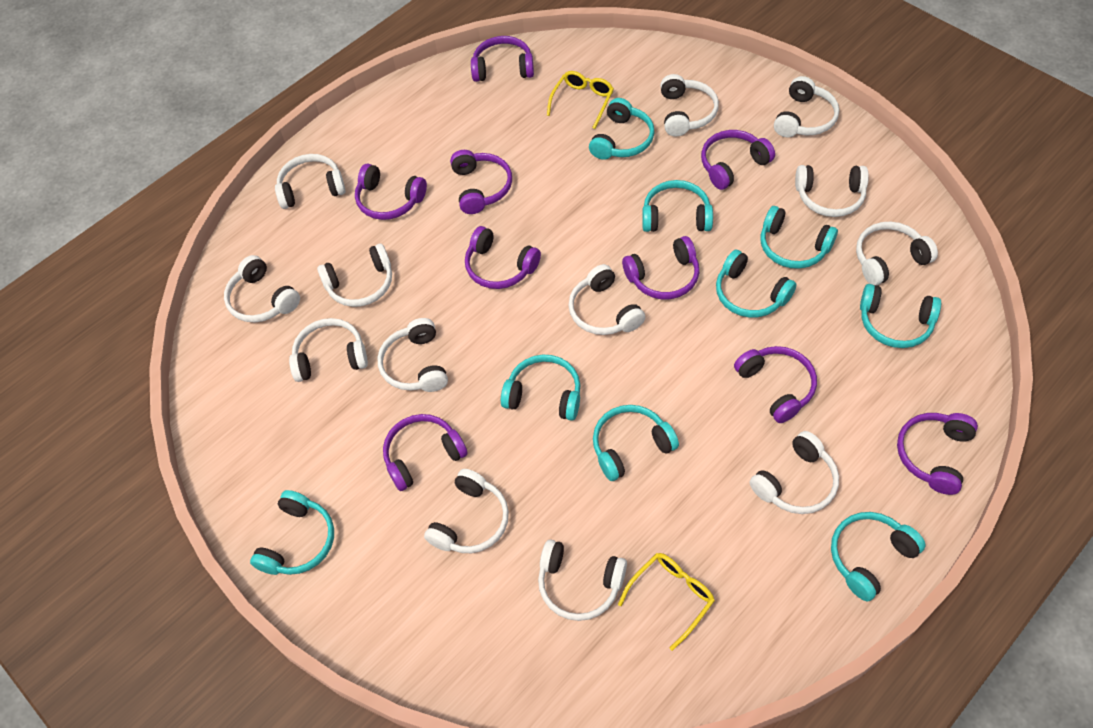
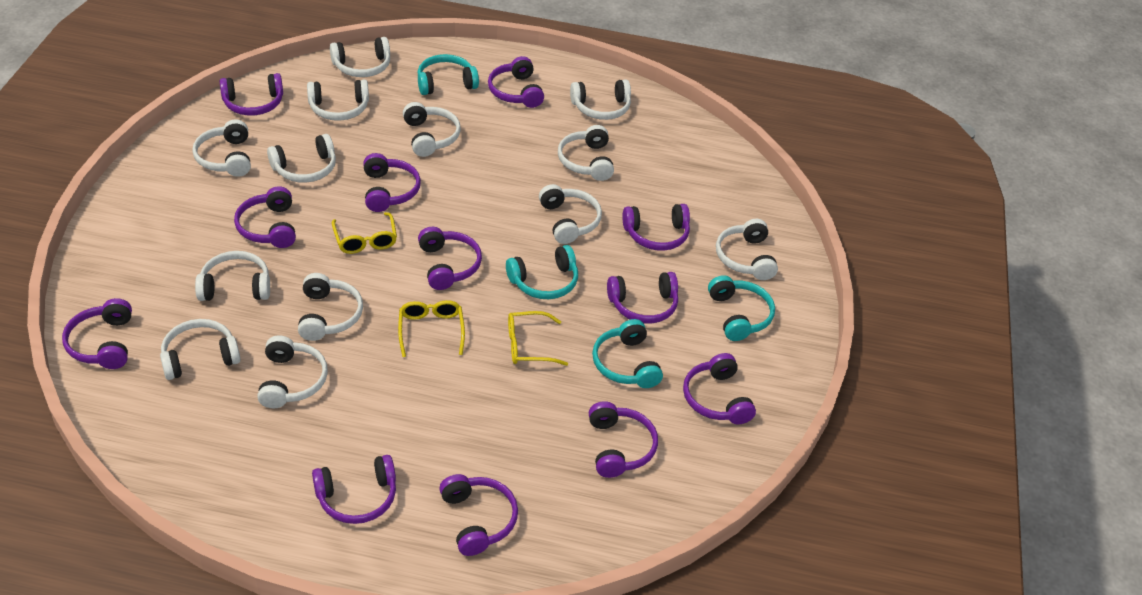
purple headphones: [355,163,427,220] [383,414,468,491] [450,150,512,214] [465,226,541,289] [471,36,534,82] [622,236,699,299] [701,130,775,190] [734,346,817,423] [897,413,978,495] = 9 -> [62,298,132,369] [220,73,283,115] [234,186,296,248] [312,455,396,524] [363,153,421,212] [418,227,482,290] [439,474,518,556] [488,56,544,108] [589,401,658,478] [607,272,678,324] [622,204,690,251] [683,353,756,424] = 12
turquoise headphones: [250,490,334,575] [501,355,581,421] [589,98,654,160] [593,405,679,481] [642,180,713,232] [716,249,797,318] [761,206,838,269] [831,512,926,601] [860,284,941,348] = 9 -> [418,54,479,95] [506,245,578,299] [592,319,663,388] [708,275,775,341] = 4
yellow glasses: [547,71,614,129] [618,553,715,651] = 2 -> [332,212,397,254] [398,300,465,357] [508,311,568,366] = 3

